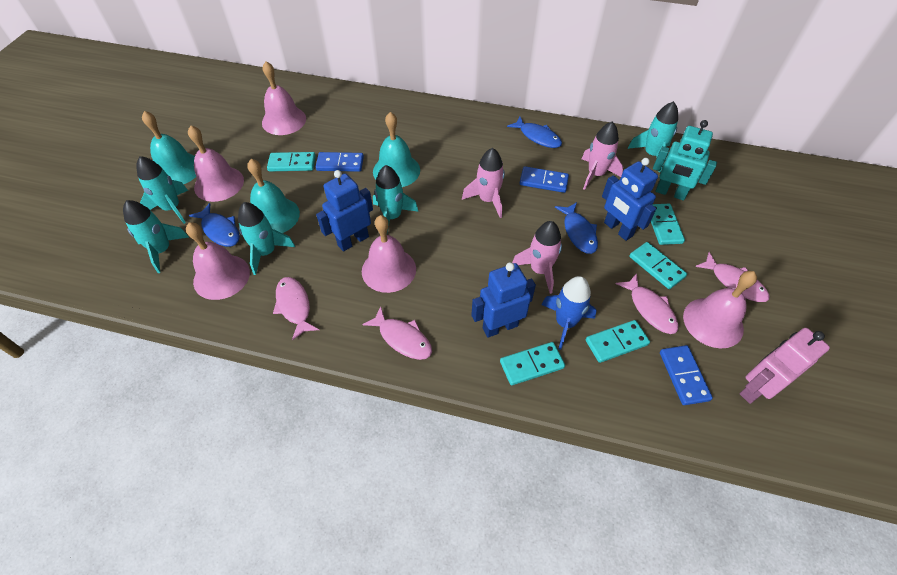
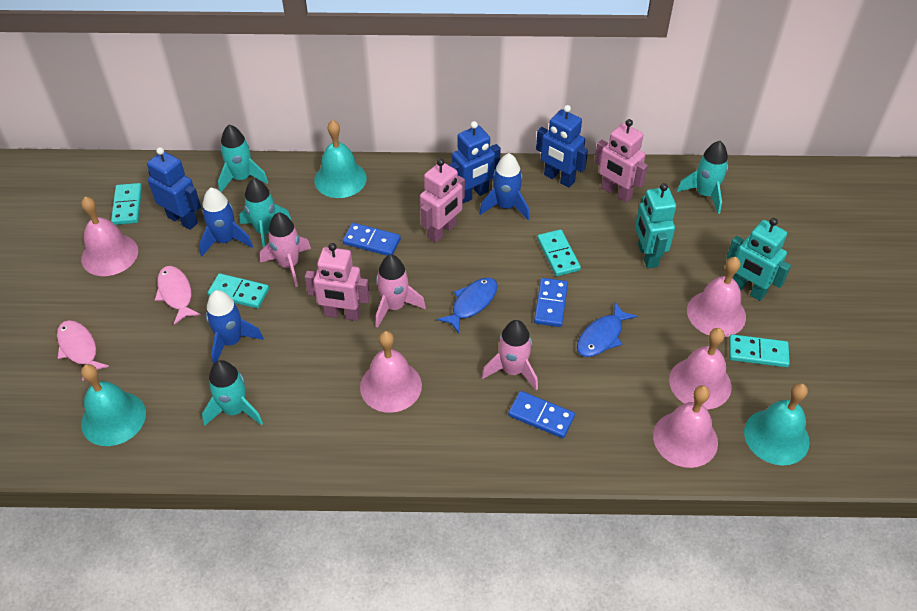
blue fish: [189,203,240,247] [507,116,562,148] [555,202,598,254] = 3 -> [437,278,497,333] [577,302,637,357] = 2
blue rocket: [542,276,597,350] = 1 -> [199,188,253,256] [206,290,264,364] [479,153,530,220] = 3
pink fish: [273,277,319,341] [362,306,432,360] [616,273,678,334] [695,252,770,302] = 4 -> [57,320,110,381] [155,266,201,325] = 2
pink robot: [740,328,830,404] = 1 -> [305,243,370,321] [420,158,465,243] [595,119,648,202] = 3
turquoise domino: [267,152,316,171] [500,342,565,385] [586,320,650,363] [629,242,687,289] [651,204,685,245] = 5 -> [111,183,142,225] [208,273,269,308] [537,229,581,276] [729,334,790,367] = 4
turquoise robot: [653,120,717,201] = 1 -> [635,183,676,268] [726,218,791,301] = 2
turquoise rocket: [123,200,189,273] [136,156,188,224] [238,202,295,275] [373,165,419,232] [627,101,678,172] = 5 -> [202,360,263,426] [218,125,268,192] [239,178,291,248] [677,141,728,214] = 4

